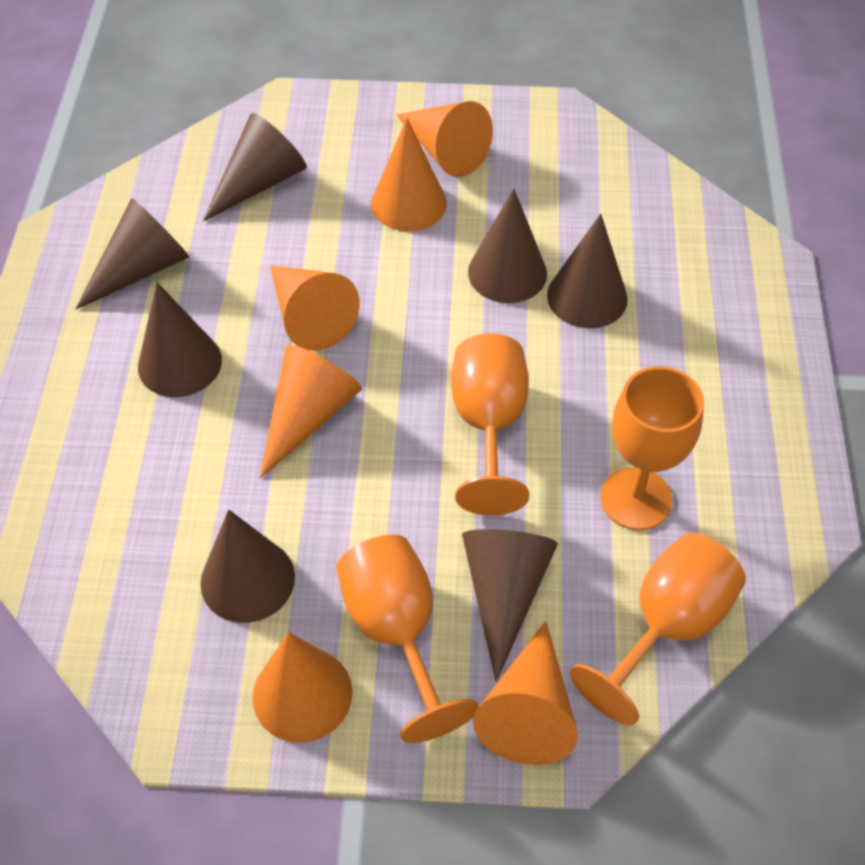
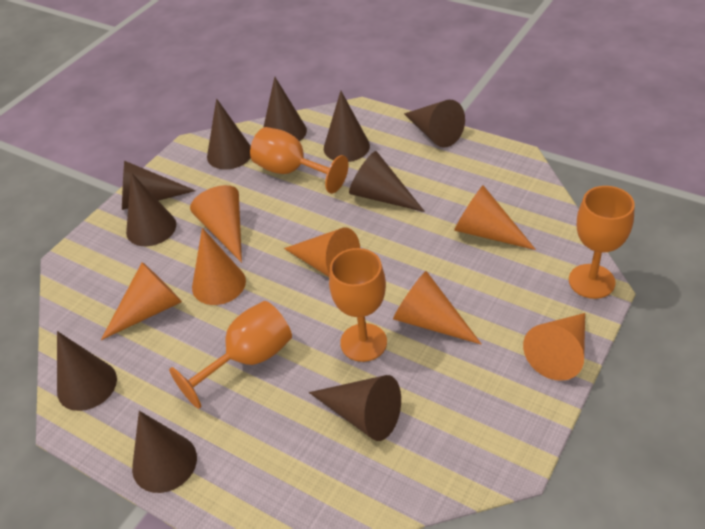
brown cone: [76,198,189,309] [138,282,222,397] [200,510,295,623] [203,113,307,221] [462,529,558,681] [468,189,547,303] [547,214,628,328] = 7 -> [57,331,117,411] [122,161,196,210] [126,172,176,246] [132,411,197,493] [207,98,251,169] [263,77,307,141] [309,375,401,441] [324,91,370,162] [349,151,425,212] [404,100,465,147] = 10
orange cone: [252,632,353,743] [260,345,362,478] [270,265,360,351] [371,118,447,231] [396,101,493,177] [473,621,578,765] = 6 -> [101,262,182,340] [190,185,242,263] [192,228,246,305] [284,228,360,277] [393,271,482,345] [454,185,536,250] [523,313,585,381] = 7

